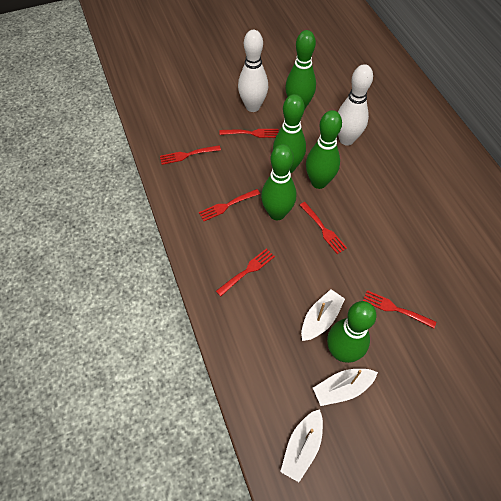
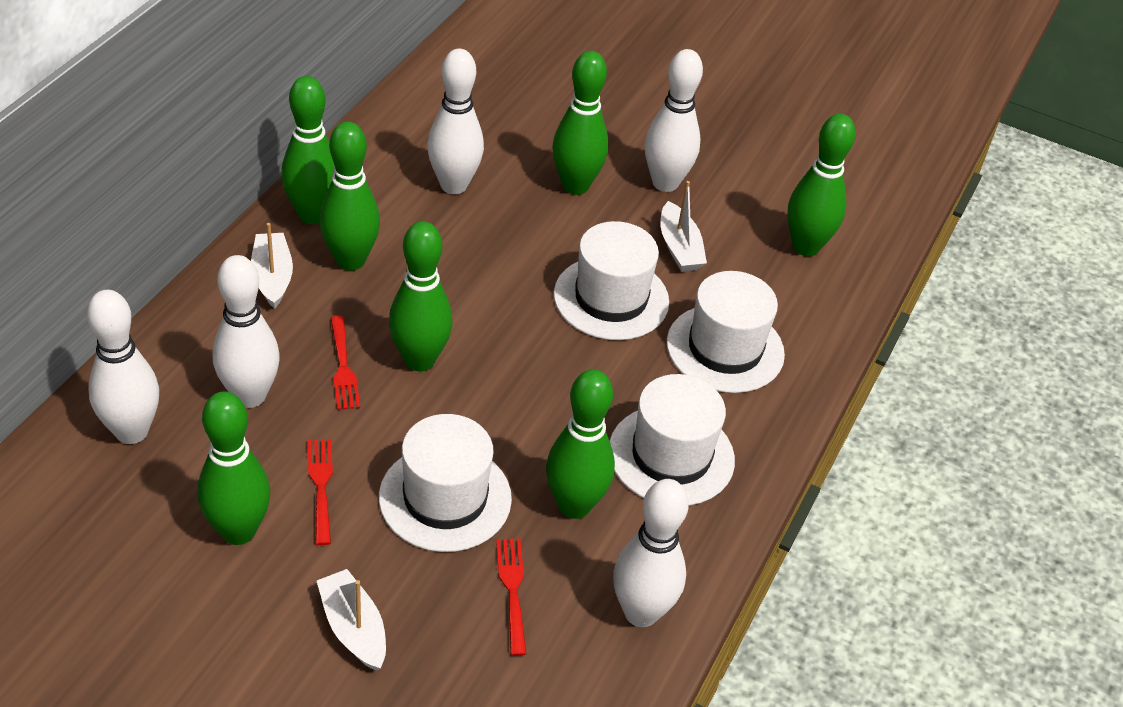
green bowling pin: [261,144,296,220] [273,94,306,173] [285,30,316,109] [306,110,342,189] [327,301,376,363] = 5 -> [198,391,270,545] [281,76,335,224] [320,121,380,271] [389,221,453,371] [546,369,615,519] [553,51,608,195] [787,114,856,256] = 7
red fork: [160,145,221,165] [199,189,260,221] [216,248,275,296] [219,129,278,138] [300,202,347,254] [363,290,436,328] = 6 -> [308,439,333,545] [331,316,360,410] [496,538,526,656] = 3
white bowling pin: [238,30,268,112] [338,64,373,146] = 2 -> [87,290,159,444] [213,255,280,408] [427,49,484,194] [613,479,689,627] [645,49,703,192] = 5
white hat: none = 0 -> [379,414,512,552] [554,221,669,340] [610,374,735,506] [667,271,785,393] = 4

